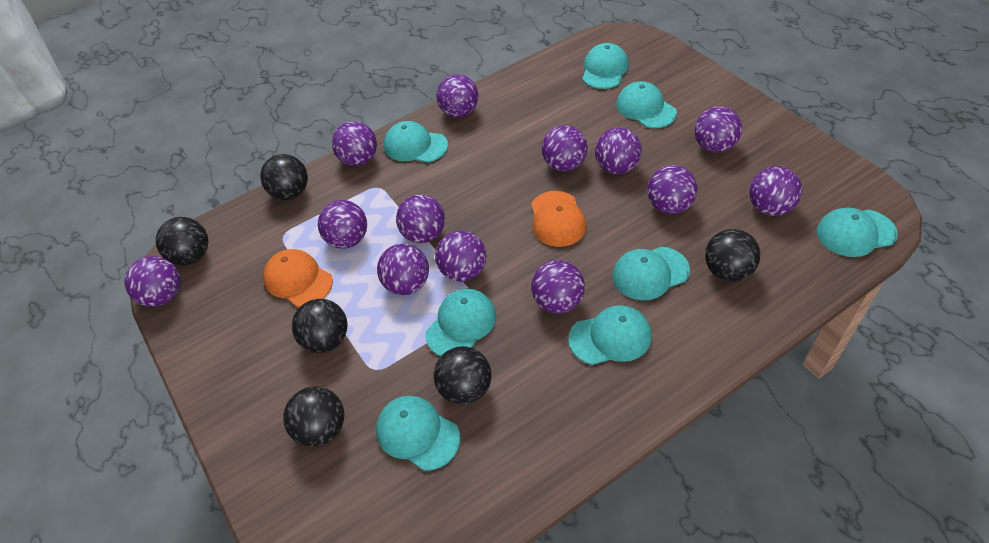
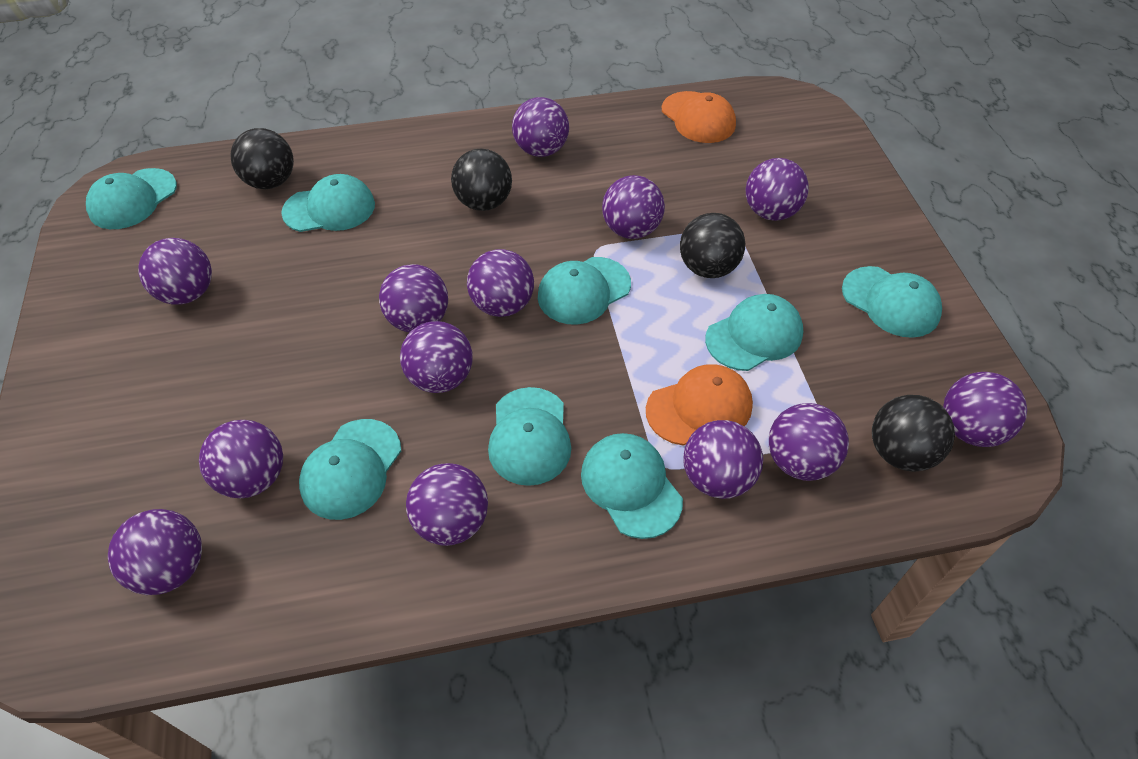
black ball: [156,217,208,265] [260,154,308,200] [283,386,344,447] [292,299,348,353] [434,346,492,405] [705,229,761,282] = 6 -> [230,128,294,189] [451,149,512,211] [680,213,745,278] [872,395,955,472] = 4

